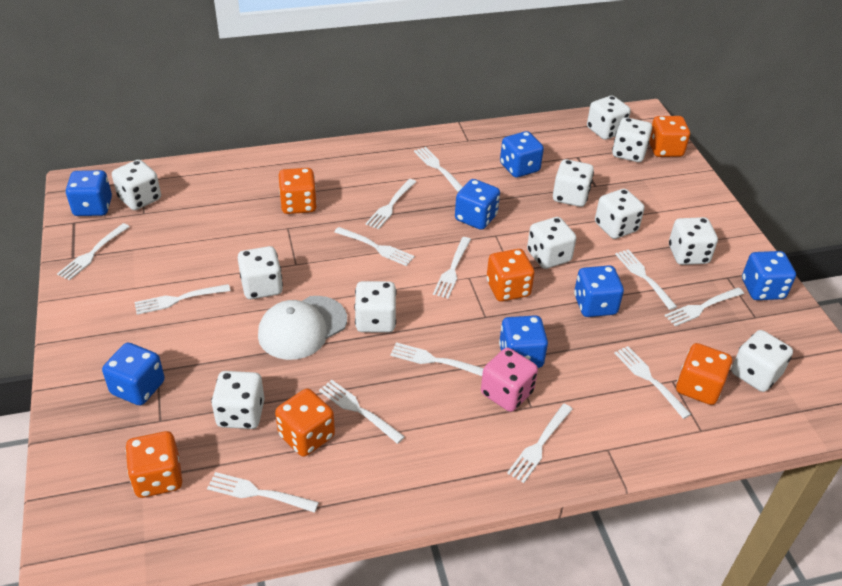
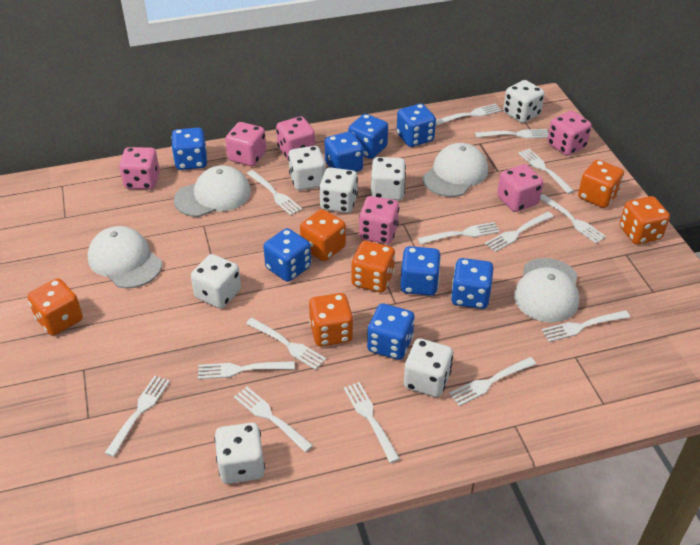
blue dice: [66,170,112,216] [102,343,165,405] [455,179,500,230] [499,315,548,368] [500,131,544,178] [574,265,624,317] [742,251,796,300] = 7 -> [171,127,207,170] [263,228,311,282] [325,131,363,172] [348,114,388,159] [367,304,415,360] [397,104,436,147] [400,246,441,296] [451,258,493,309] = 8
pink dice: [481,348,538,412] = 1 -> [119,147,160,189] [225,122,266,166] [276,116,315,159] [359,196,399,244] [497,164,543,212] [547,111,592,156] = 6
white cap: [258,296,347,360] = 1 -> [88,226,162,289] [174,165,251,217] [423,143,488,197] [514,258,579,322] = 4
white dice: [112,160,161,210] [211,371,265,429] [238,246,283,299] [354,281,397,332] [527,217,576,269] [553,159,594,207] [587,96,631,140] [595,189,645,239] [612,117,652,162] [669,217,718,265] [731,330,793,392] = 11 -> [191,254,241,309] [214,422,265,484] [288,146,326,190] [319,167,358,213] [371,157,406,200] [404,338,453,397] [503,80,545,123] = 7
white fork: [57,223,130,281] [135,284,230,315] [207,472,319,513] [319,380,405,444] [334,227,415,266] [365,179,416,230] [390,342,484,376] [414,147,463,192] [433,237,471,298] [507,404,573,483] [614,346,691,419] [615,249,677,310] [665,287,744,326] = 13 -> [105,376,170,457] [198,361,295,379] [234,387,313,452] [246,318,326,370] [247,170,302,215] [344,382,400,463] [418,222,500,244] [436,104,502,125] [449,357,536,406] [475,129,549,138] [485,212,554,252] [518,149,574,194] [540,194,606,243] [542,310,630,342] = 14

